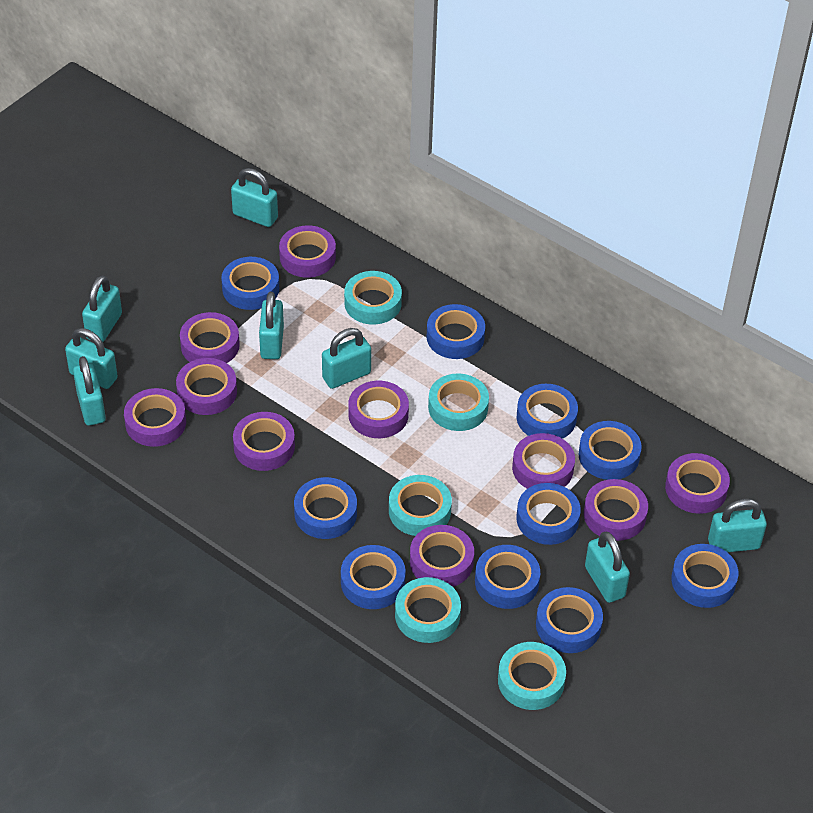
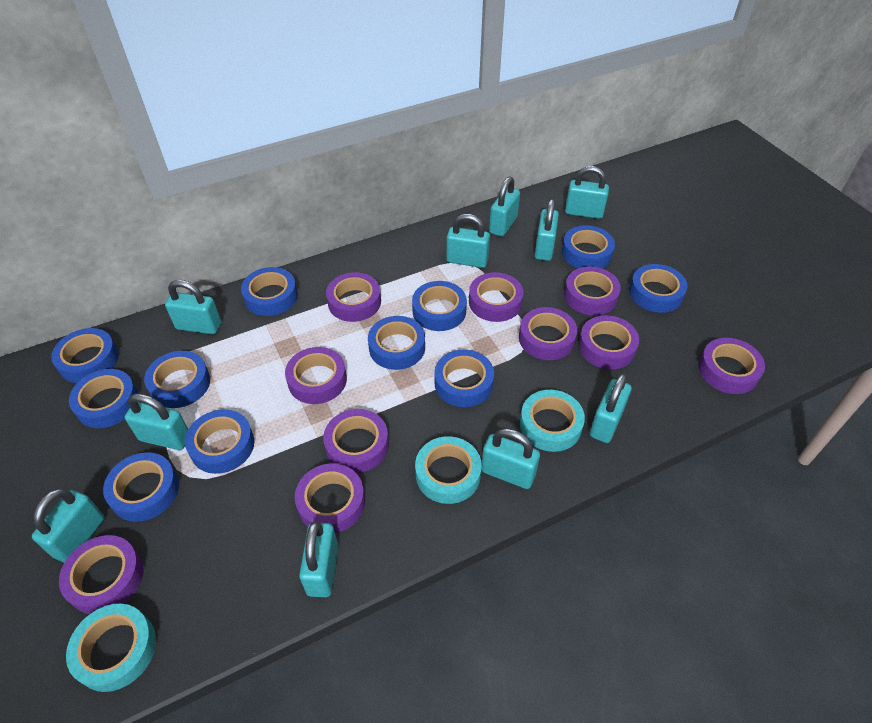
blue tape: [221,257,279,310] [294,477,357,539] [341,545,406,609] [427,304,485,359] [475,545,540,609] [516,483,581,545] [517,384,578,439] [536,587,603,653] [578,421,642,480] [671,544,738,608] = 10 -> [51,328,119,383] [69,369,139,428] [103,452,179,522] [144,351,210,408] [185,409,254,474] [241,267,298,316] [368,316,425,370] [412,281,467,331] [434,350,494,407] [562,225,615,268] [629,264,687,313] = 11
turquoise padlock: [65,328,118,389] [73,356,106,426] [82,275,122,342] [231,168,278,227] [259,292,284,359] [322,328,371,389] [585,531,630,603] [708,499,767,552] = 8 -> [32,488,104,563] [125,393,188,450] [165,280,221,334] [299,521,338,597] [446,214,490,268] [481,428,540,489] [489,177,520,237] [535,199,559,261] [565,166,609,219] [590,373,632,443] = 10
turquoise tape: [344,271,402,325] [389,475,452,536] [395,577,461,643] [428,373,489,431] [498,642,566,710] = 5 -> [66,604,156,692] [415,436,482,504] [520,390,585,452] = 3

